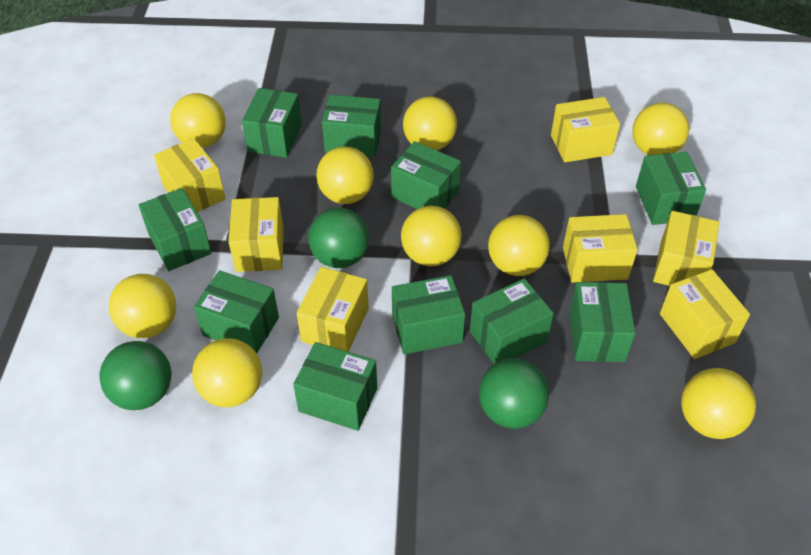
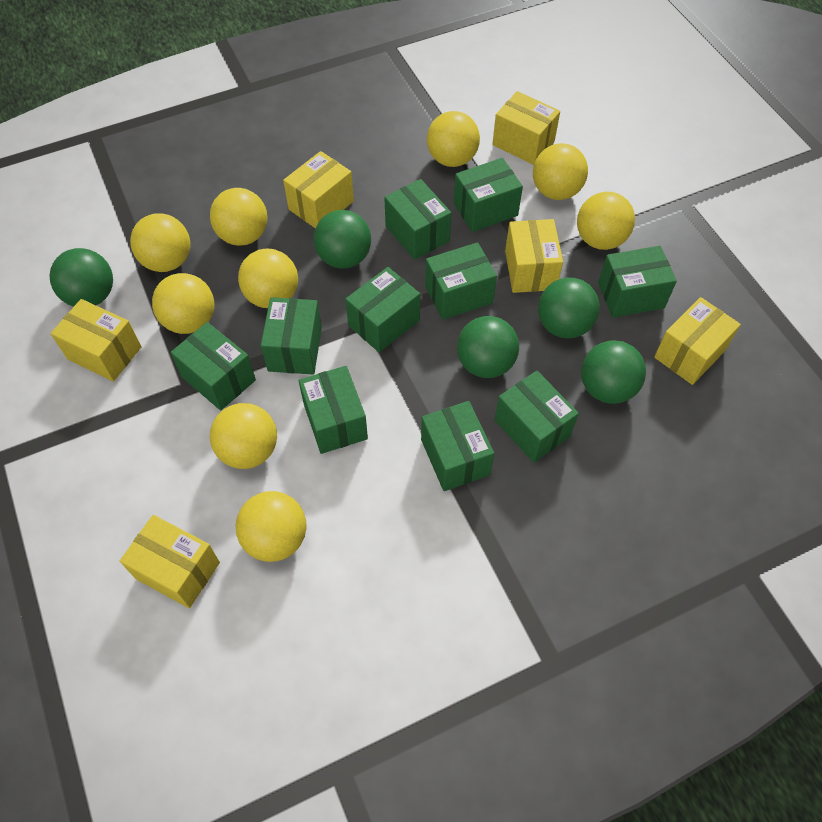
green ball: [100,341,171,410] [308,208,369,268] [479,359,549,429] = 3 -> [50,248,113,307] [314,210,371,269] [457,316,519,378] [538,277,600,338] [581,340,646,404] = 5
yellow box: [154,138,225,212] [228,197,284,272] [297,267,369,352] [551,97,620,162] [563,214,638,283] [653,211,719,286] [660,269,750,359] = 7 -> [51,299,142,382] [120,515,220,608] [283,151,354,228] [492,91,560,165] [505,219,563,293] [654,297,741,385] = 6

